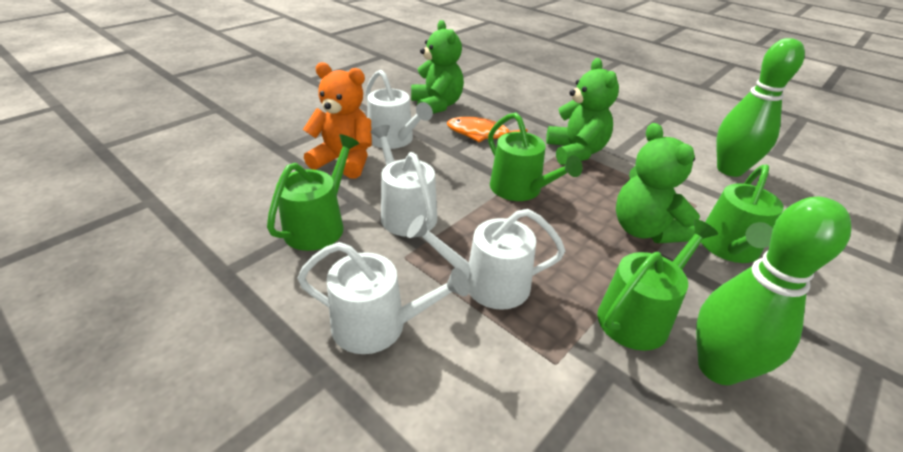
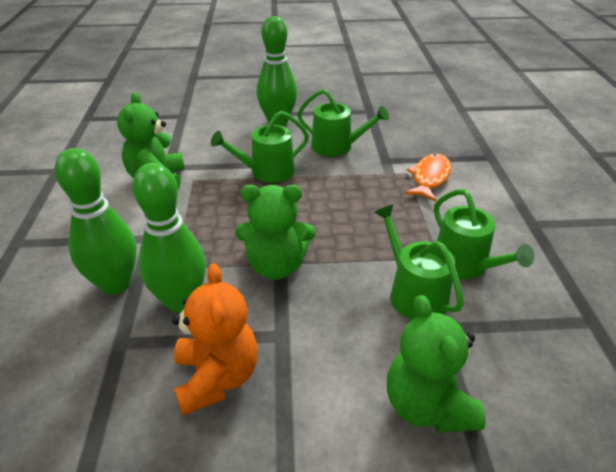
green bowling pin: [696,197,851,385] [716,38,805,177] = 2 -> [55,148,137,295] [132,163,206,313] [257,16,297,126] = 3
white watering can: [297,242,470,354] [365,70,433,149] [371,125,437,237] [407,209,565,310] = 4 -> none = 0

